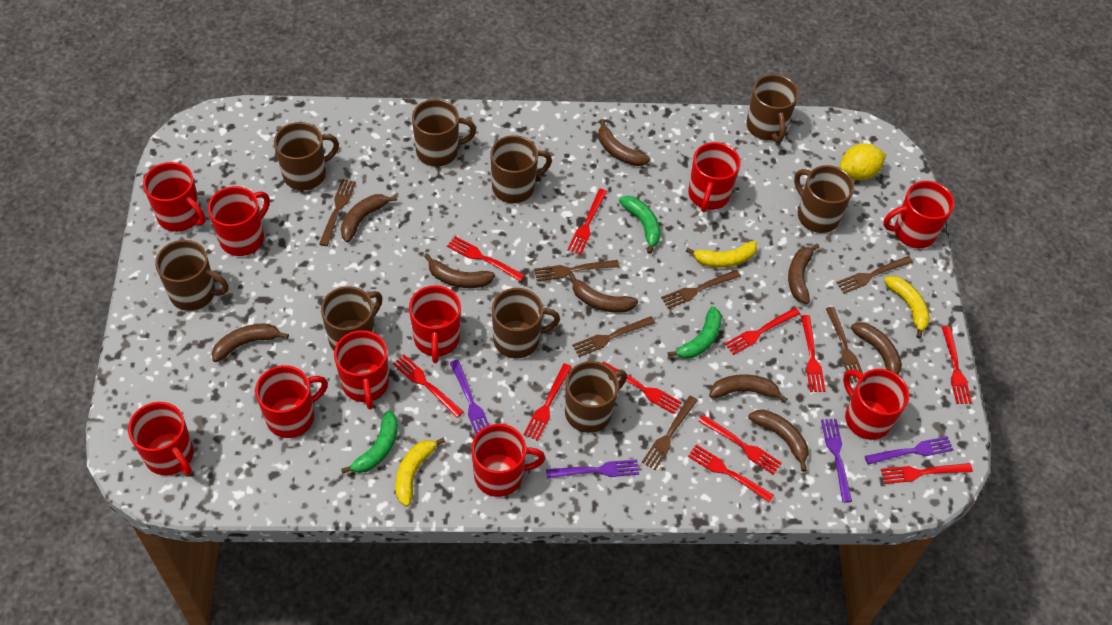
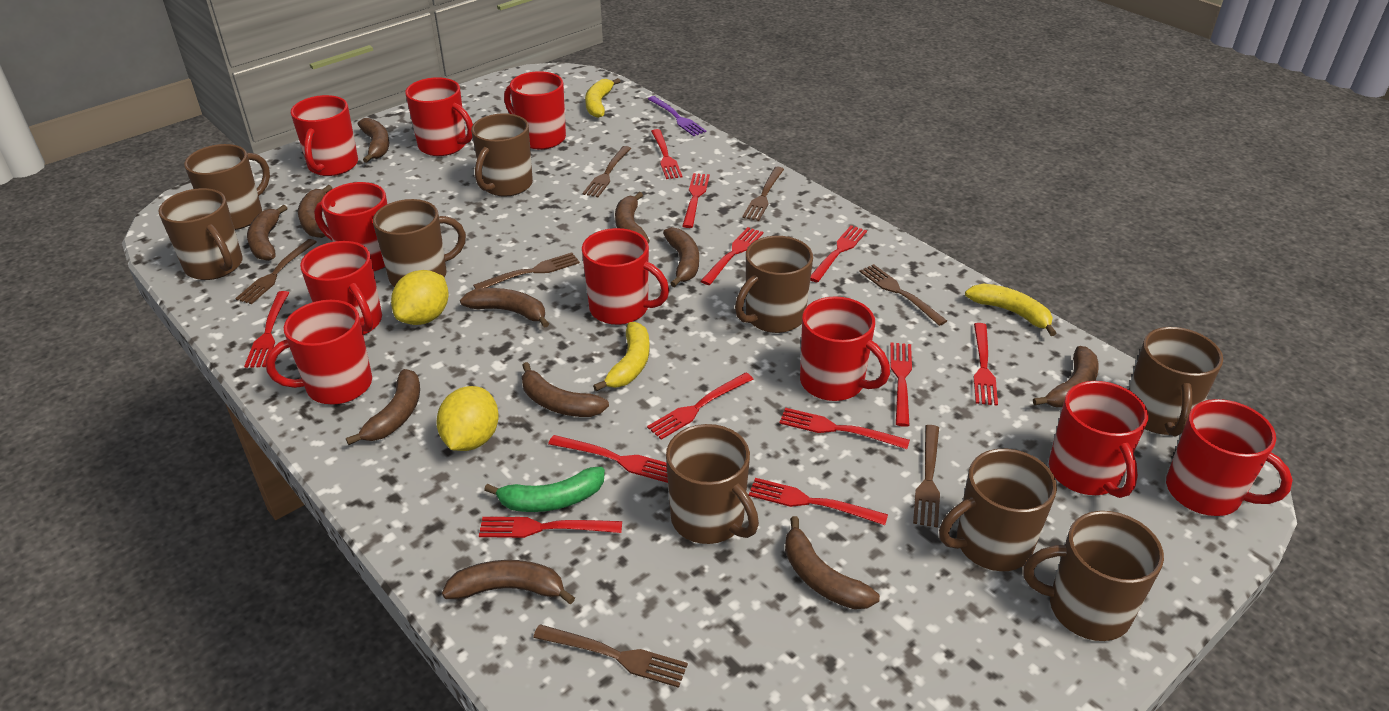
brown banana: [212,324,289,362] [341,194,397,242] [424,253,495,288] [569,273,638,313] [598,119,650,166] [709,374,787,402] [748,410,808,471] [788,244,819,304] [851,322,902,375] = 9 -> [247,205,287,261] [298,185,332,238] [346,369,420,445] [358,118,389,163] [442,560,575,604] [460,288,549,328] [522,362,609,417] [615,192,650,244] [663,227,699,287] [785,516,880,609] [1033,346,1099,407] = 11
green banana: [341,411,398,474] [619,196,661,254] [668,307,722,359] = 3 -> [484,467,605,512] = 1
purple fork: [450,360,489,434] [546,459,639,478] [821,419,852,503] [865,436,953,464] = 4 -> [648,96,706,136] = 1
red fork: [393,355,464,418] [447,236,525,281] [523,363,572,441] [567,189,607,255] [602,361,682,414] [688,445,774,503] [699,415,782,475] [725,308,800,355] [801,315,826,392] [881,463,973,484] [942,326,972,404] = 11 -> [244,291,289,368] [479,517,622,538] [548,435,668,483] [647,372,753,440] [651,129,683,179] [682,173,710,228] [700,227,763,285] [749,478,888,525] [779,408,910,449] [810,225,867,282] [890,343,912,427] [974,323,998,406] = 12
yellow lemon: [839,143,886,180] = 1 -> [391,270,448,325] [437,386,499,451] = 2

